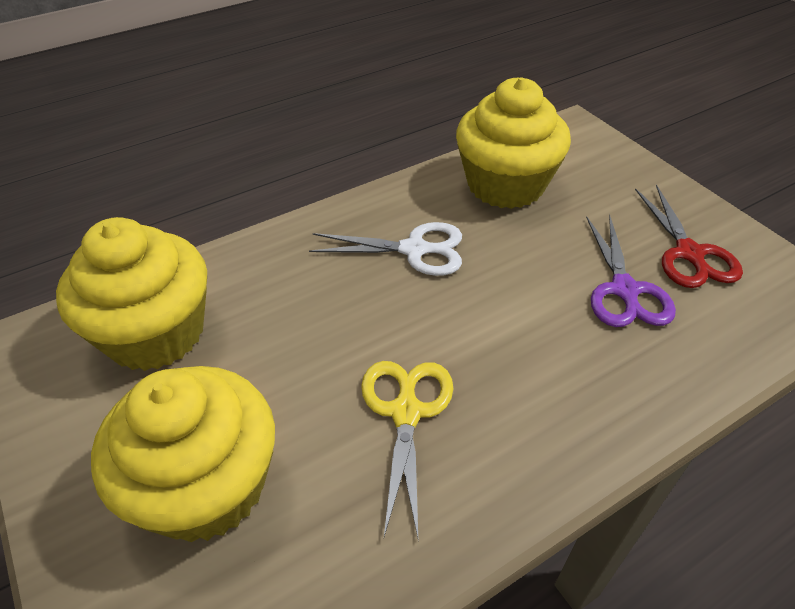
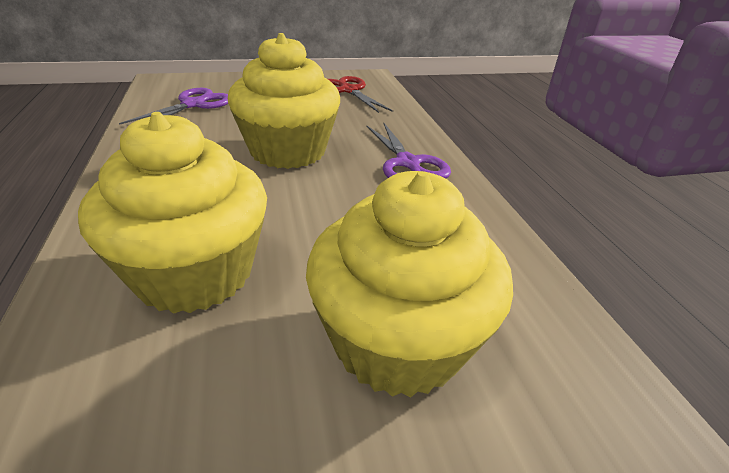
purple scissors: [586,214,676,327] = 1 -> [119,88,228,125] [366,123,451,179] = 2
white scissors: [309,222,462,276] = 1 -> none = 0
yellow scissors: [361,361,453,537] = 1 -> none = 0

